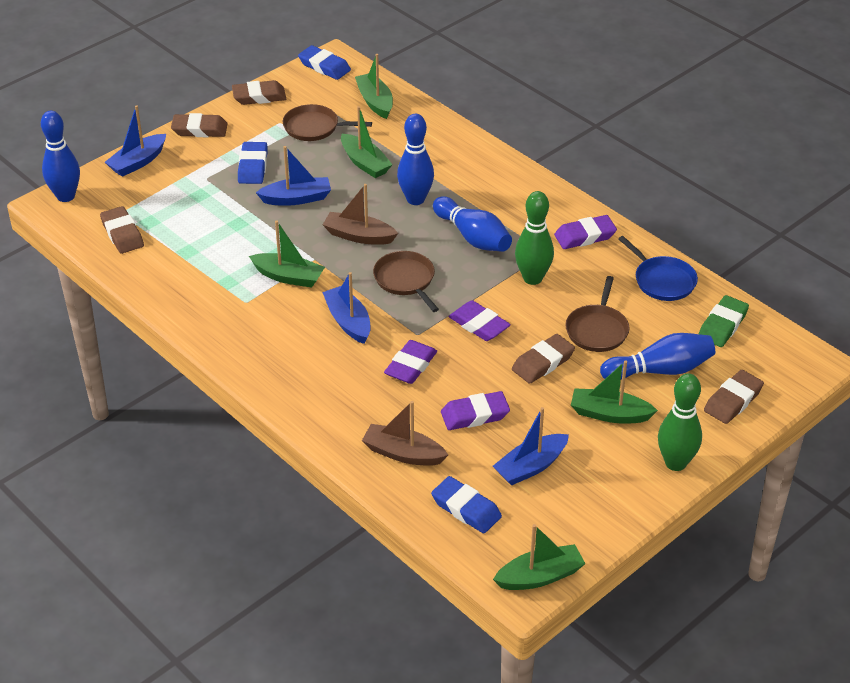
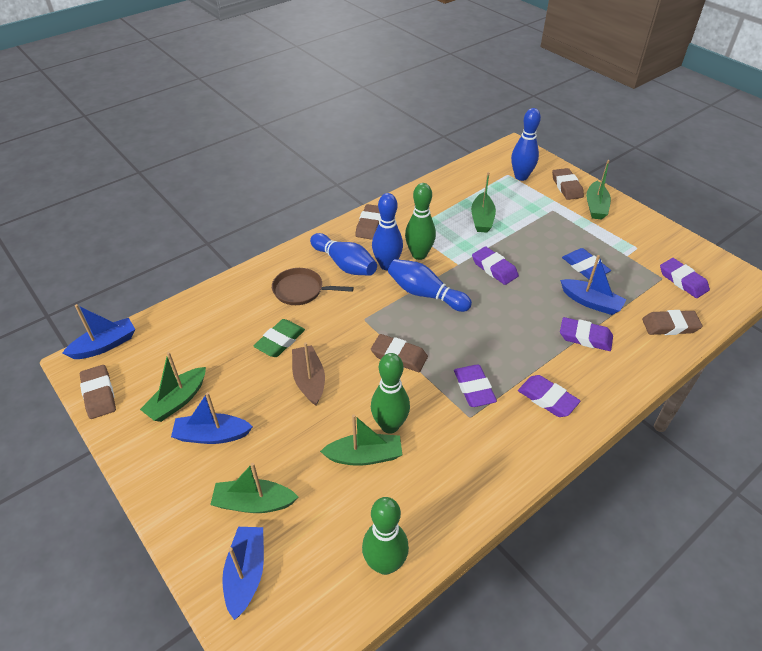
blue eraser: [238,142,267,184] [298,45,351,80] [431,476,502,533] = 3 -> [562,248,611,280] = 1
blue pan: [618,236,698,301] = 1 -> none = 0
brown boat: [323,184,398,245] [362,401,448,466] = 2 -> [292,342,325,406] = 1
brown pan: [283,104,372,141] [373,251,439,312] [565,276,629,352] = 3 -> [272,268,354,305] = 1
green bowling pin: [515,191,554,285] [658,374,702,471] = 2 -> [362,497,409,575] [371,353,410,434] [405,183,436,260] = 3
purple eraser: [384,340,437,384] [441,391,510,430] [449,300,511,341] [554,215,617,249] = 4 -> [454,365,497,407] [472,246,519,285] [518,375,580,417] [560,317,613,351] [660,258,710,298] = 5

